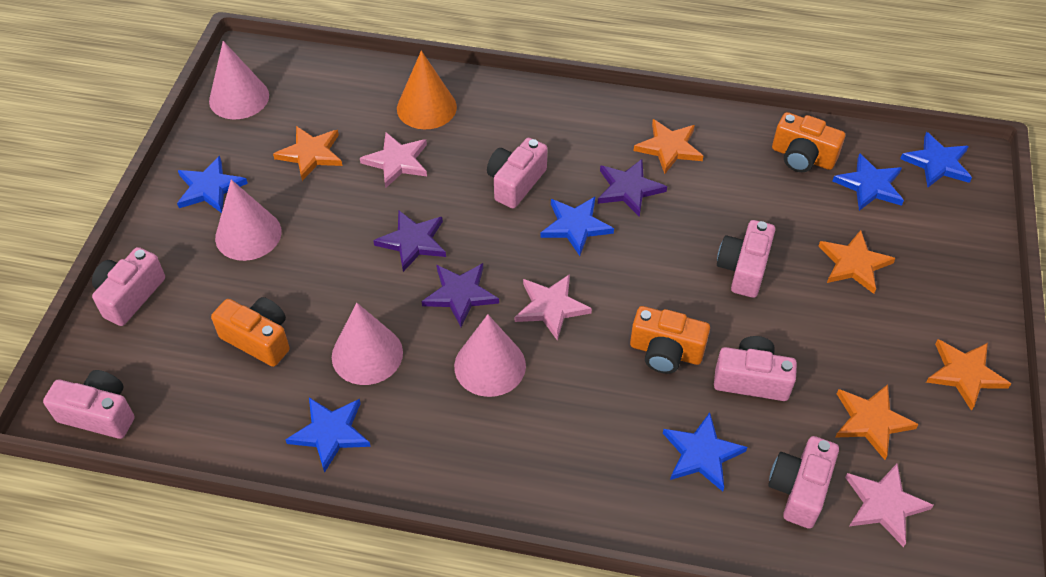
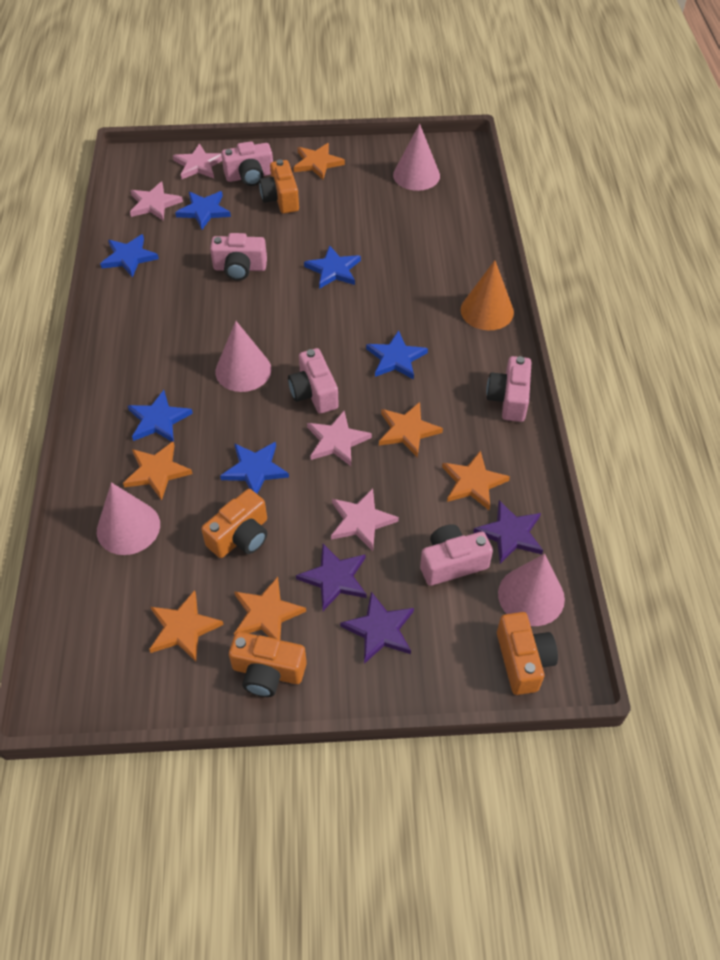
orange camera: [211,297,290,367] [630,306,710,374] [772,112,845,172] = 3 -> [201,489,267,558] [229,632,307,697] [259,159,299,213] [497,612,558,695] = 4
orange star: [273,126,342,181] [634,119,703,174] [818,230,896,294] [835,384,919,460] [926,339,1011,411] = 5 -> [123,442,193,500] [149,590,224,662] [234,577,306,640] [293,143,345,180] [379,402,443,457] [442,450,510,510] = 6
pink camera: [43,370,135,439] [92,247,165,326] [487,138,547,208] [714,336,797,401] [717,220,775,298] [768,436,839,529] = 6 -> [210,233,267,281] [221,141,273,186] [288,348,339,414] [420,524,493,586] [486,356,532,422] = 5
pink star: [360,132,427,188] [515,274,592,341] [845,464,934,547] = 3 -> [130,182,183,221] [173,144,222,179] [307,411,372,466] [331,488,399,551] = 4

